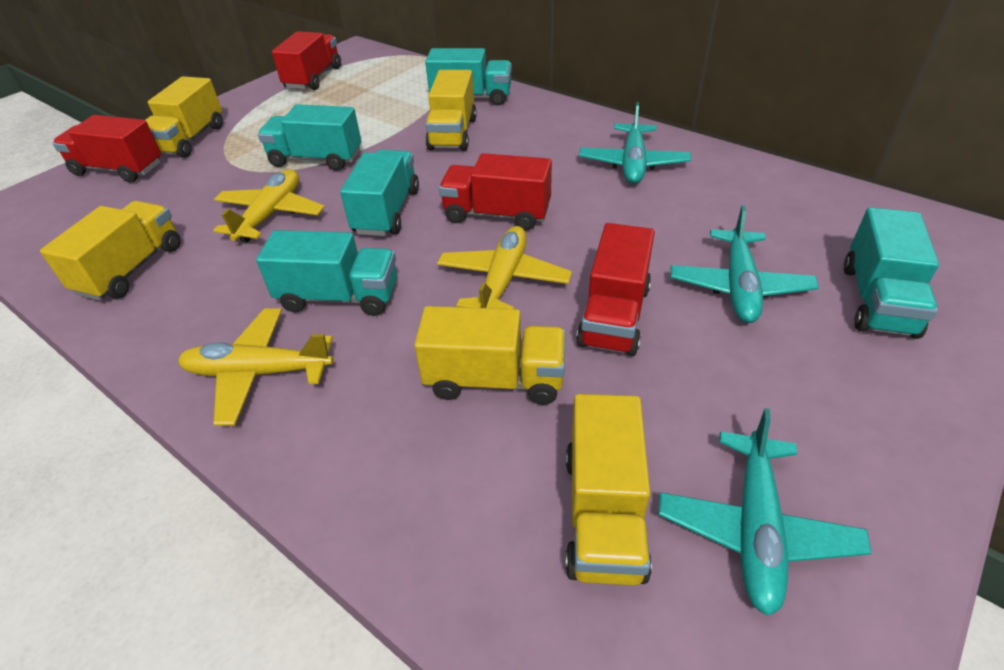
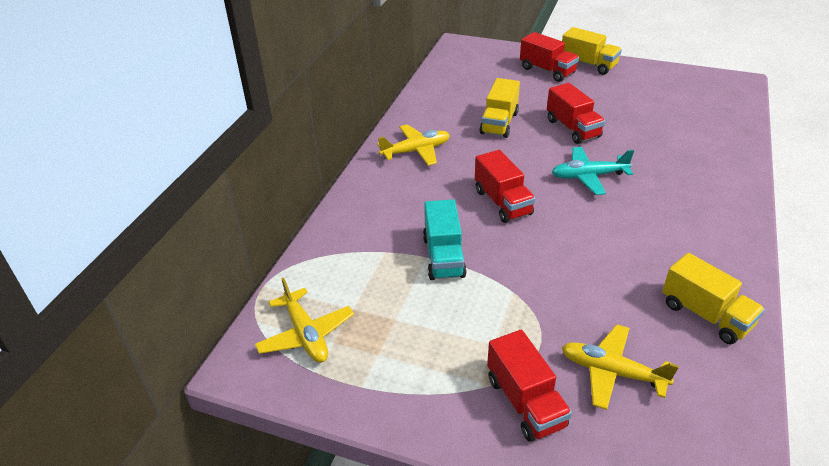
turquoise plane: [579,102,691,184] [658,408,871,616] [671,205,819,323] = 3 -> [552,147,634,195] = 1
turquoise truck: [256,230,397,316] [258,104,361,171] [340,150,419,236] [425,48,512,106] [844,207,939,339] = 5 -> [423,199,467,280] = 1
yellow truck: [40,201,181,301] [146,76,223,158] [414,306,566,405] [425,70,477,151] [565,394,652,585] = 5 -> [480,78,520,138] [562,27,622,75] [662,253,765,344] = 3

